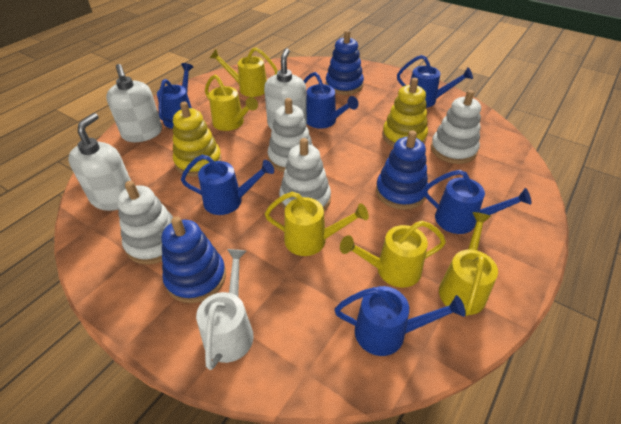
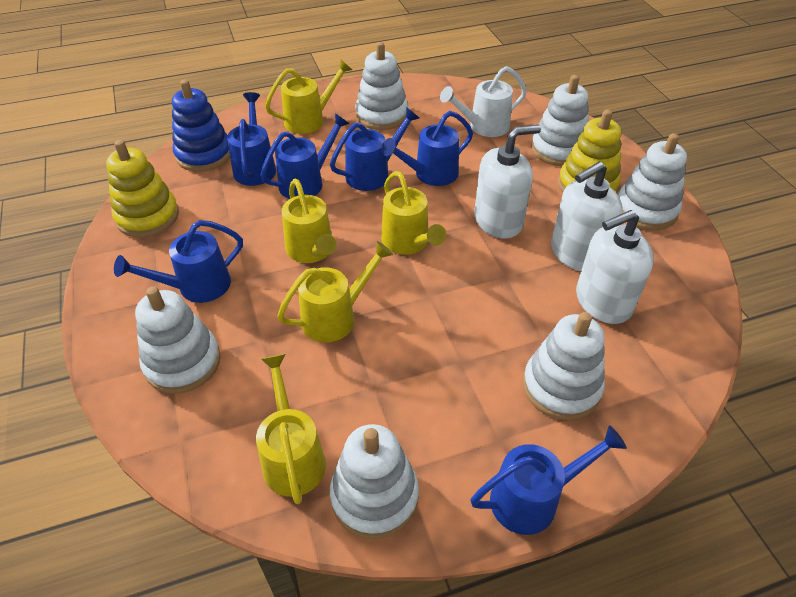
blue stacking toy: [162,216,226,303] [326,30,364,95] [376,131,428,210] = 3 -> [172,80,230,172] = 1
white stacking toy: [117,181,173,265] [268,98,313,172] [279,138,331,211] [431,90,481,164] = 4 -> [135,287,221,394] [330,424,419,539] [355,42,408,130] [523,312,605,420] [531,75,589,166] [618,133,687,230] = 6

